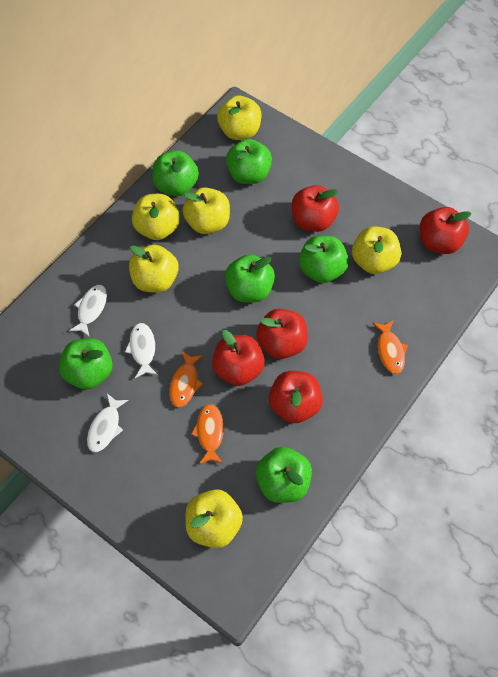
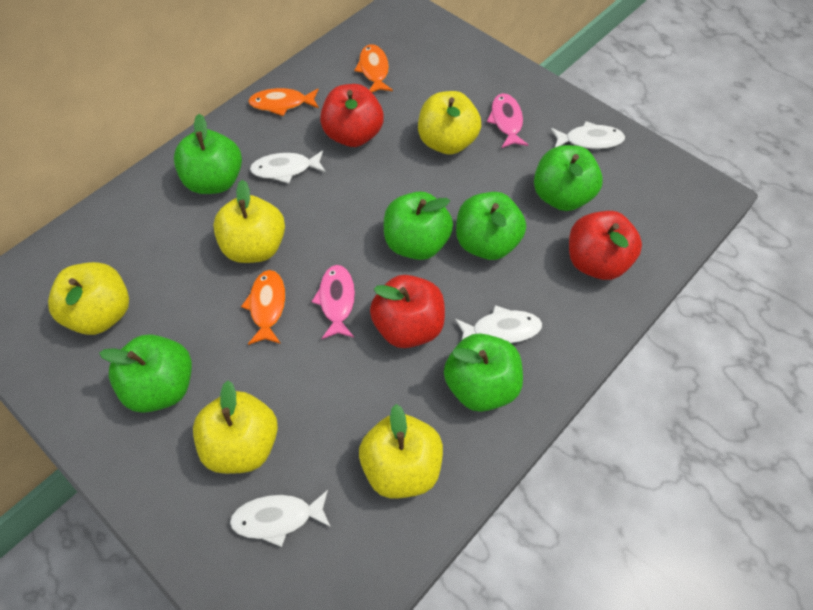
pink fish: none = 0 -> [311,265,355,339] [487,93,528,148] = 2
red apple: [212,330,265,386] [256,309,308,359] [269,371,323,423] [292,185,339,232] [420,207,472,254] = 5 -> [320,84,384,147] [370,275,445,348] [569,211,642,280] = 3
white fish: [69,285,107,337] [87,394,129,452] [125,323,158,378] = 3 -> [230,490,331,547] [250,150,326,184] [455,305,542,343] [551,121,625,149] = 4
yellow apple: [129,245,179,293] [132,194,180,240] [183,187,230,234] [185,489,243,548] [217,95,261,140] [352,226,401,274] = 6 -> [48,262,129,335] [193,381,278,474] [213,180,285,263] [359,404,443,498] [418,91,481,155] = 5

